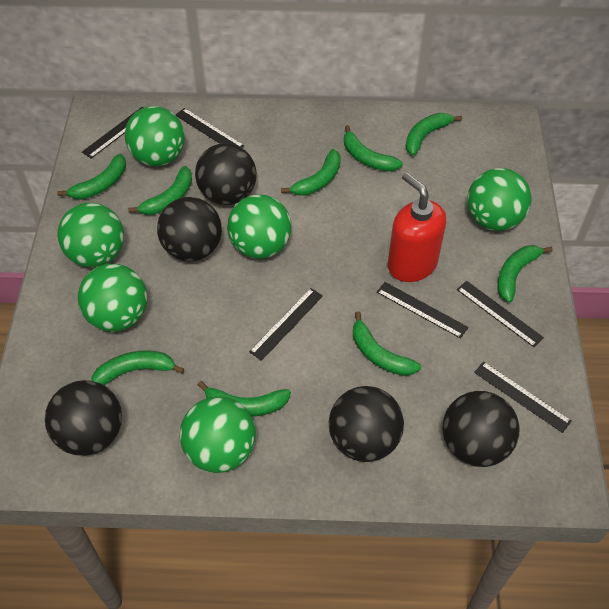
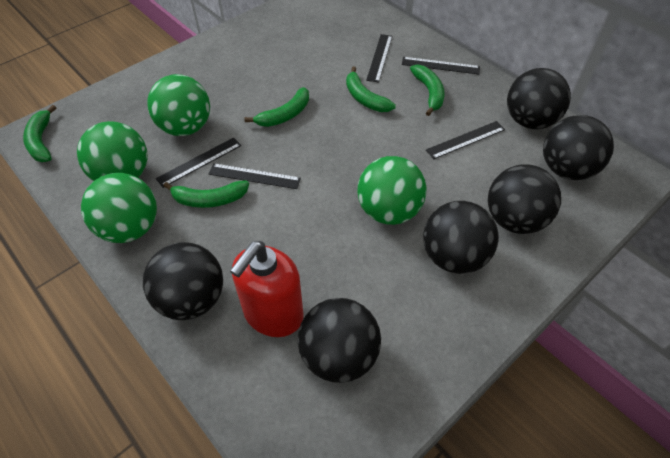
black ball: [45,380,122,456] [157,197,222,261] [195,143,257,205] [329,386,404,462] [442,391,519,467] = 5 -> [143,242,223,320] [298,298,381,383] [423,201,499,274] [488,164,561,234] [507,68,571,129] [543,115,614,180] = 6
black ruler: [82,107,144,158] [176,108,244,148] [249,288,323,361] [377,282,469,339] [457,281,544,347] [474,361,572,433] = 6 -> [156,137,241,188] [209,163,301,189] [366,34,392,83] [402,57,480,74] [426,121,505,159] = 5
green ball: [57,203,124,268] [78,264,148,332] [125,106,185,167] [180,396,256,473] [227,194,291,259] [467,168,532,231] = 6 -> [77,121,147,181] [81,173,157,243] [147,74,210,136] [357,156,426,225] = 4
green banana: [57,154,126,199] [91,350,184,385] [128,166,192,215] [198,381,291,417] [281,149,341,196] [344,125,403,172] [353,311,421,376] [405,113,462,156] [497,245,553,303] = 9 -> [23,105,56,162] [163,181,249,208] [244,87,309,127] [346,66,396,112] [410,64,444,116] = 5

